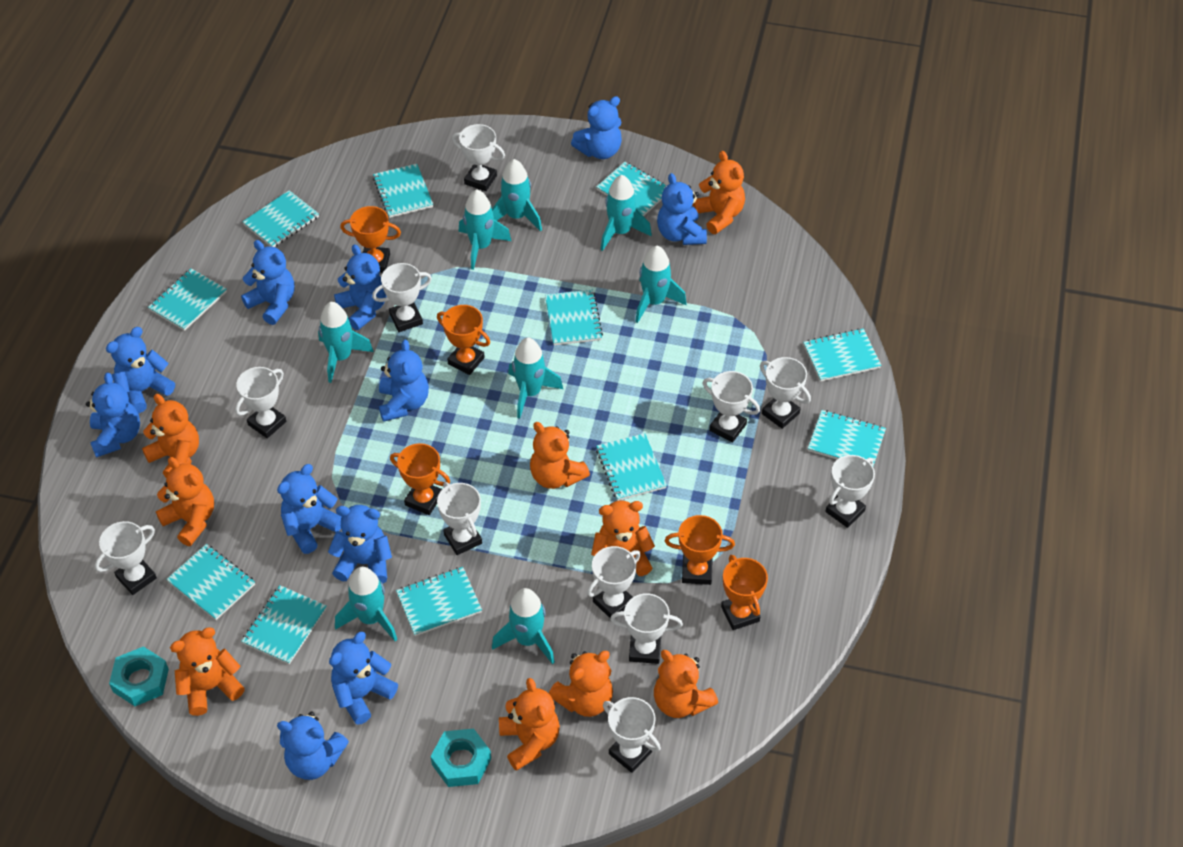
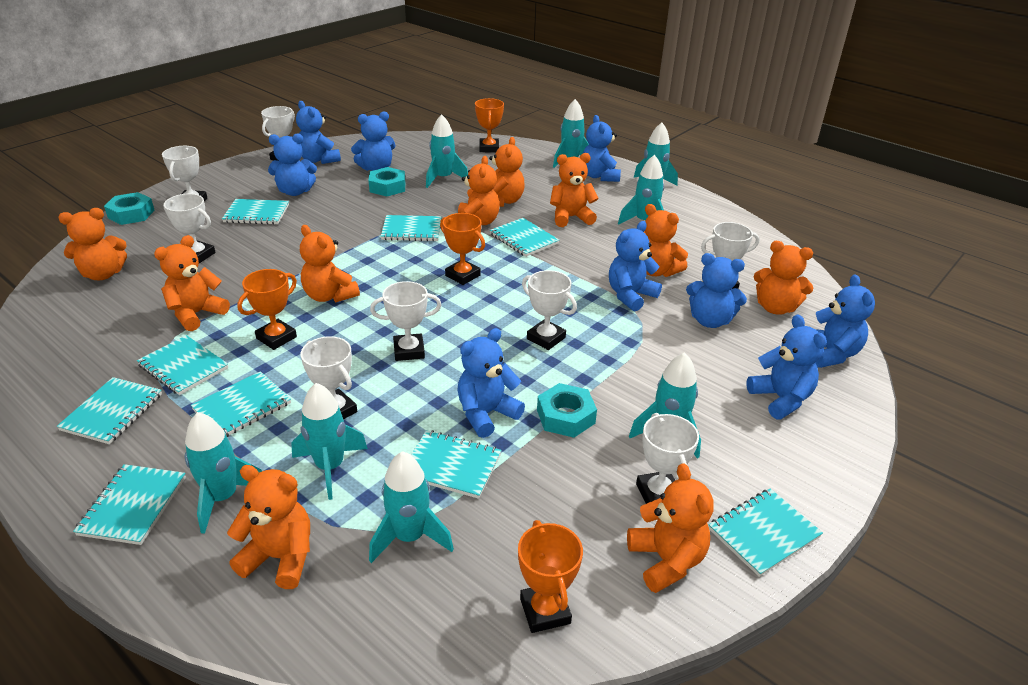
blue teddy bear: [86,373,140,458] [106,327,175,414] [241,240,295,325] [277,464,342,554] [277,712,349,780] [328,505,392,583] [329,632,398,725] [334,244,387,330] [379,340,429,422] [571,96,622,159] [657,173,707,245] = 11 -> [268,133,317,196] [296,101,341,164] [351,111,396,171] [457,328,525,438] [583,115,621,182] [609,221,662,311] [686,253,747,328] [746,314,827,419] [815,274,875,368] = 9
orange teddy bear: [142,394,199,478] [156,457,214,546] [170,627,245,716] [499,678,560,771] [530,422,590,489] [549,651,613,717] [591,501,655,576] [654,650,718,718] [693,151,745,234] = 9 -> [58,208,127,280] [154,235,230,331] [227,465,310,589] [300,225,360,303] [458,156,500,225] [489,137,525,207] [550,153,599,227] [627,463,714,593] [644,204,688,277] [754,241,813,315] = 10
orange trophy: [340,206,401,273] [390,443,450,515] [437,305,490,375] [665,515,735,585] [721,555,768,630] = 5 -> [237,269,297,350] [440,213,485,285] [475,98,504,153] [518,520,583,633] = 4
turquoise notebook: [148,269,227,331] [166,544,255,620] [241,585,327,664] [242,190,319,247] [373,164,433,218] [396,567,482,636] [545,289,603,345] [596,162,667,216] [596,433,667,501] [803,328,881,382] [808,410,886,466] = 11 -> [57,377,162,444] [73,464,186,545] [137,335,228,395] [191,371,291,437] [222,199,289,225] [381,215,441,241] [411,430,502,499] [490,218,559,257] [709,488,823,577] = 9
turquoise nut: [109,646,169,706] [430,729,491,787] = 2 -> [104,192,155,225] [368,167,406,196] [537,383,597,438] = 3
white trophy: [95,521,157,595] [235,367,286,438] [372,263,432,332] [437,482,482,555] [452,124,505,191] [587,546,641,618] [603,697,661,773] [610,593,683,664] [703,371,760,442] [760,357,811,429] [825,455,875,528] = 11 -> [162,146,207,202] [163,194,216,263] [261,106,295,161] [301,336,357,420] [370,281,442,361] [522,270,577,350] [636,413,699,504] [701,222,760,290] = 8

